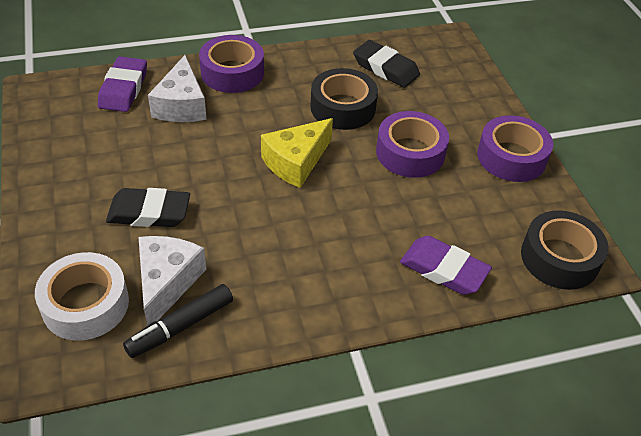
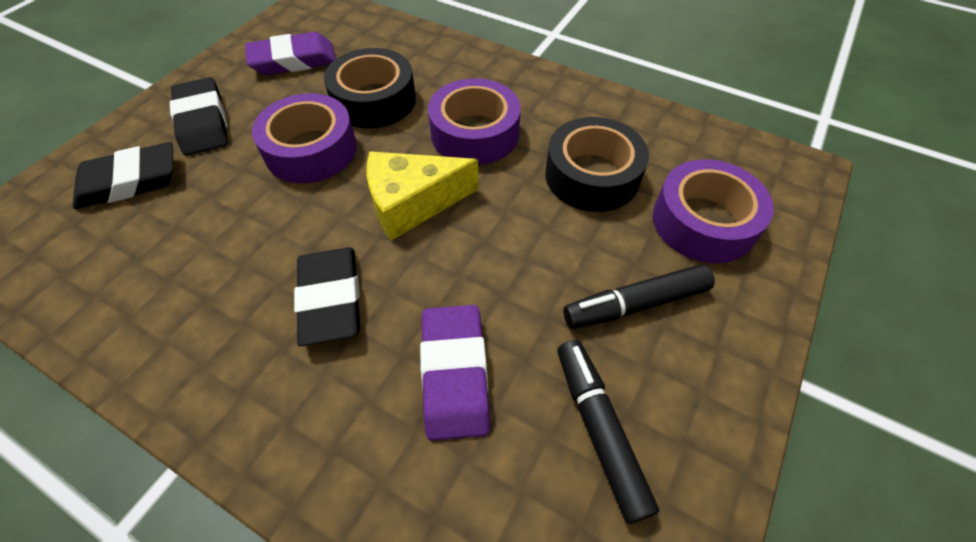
black eraser: [106,188,190,227] [353,40,420,88] = 2 -> [72,142,174,209] [170,77,228,156] [294,247,360,346] = 3
black marker: [123,284,233,358] = 1 -> [557,340,659,524] [563,264,715,329] = 2
white cheese: [138,236,206,326] [148,55,207,122] = 2 -> none = 0
white tape: [35,252,129,341] = 1 -> none = 0

